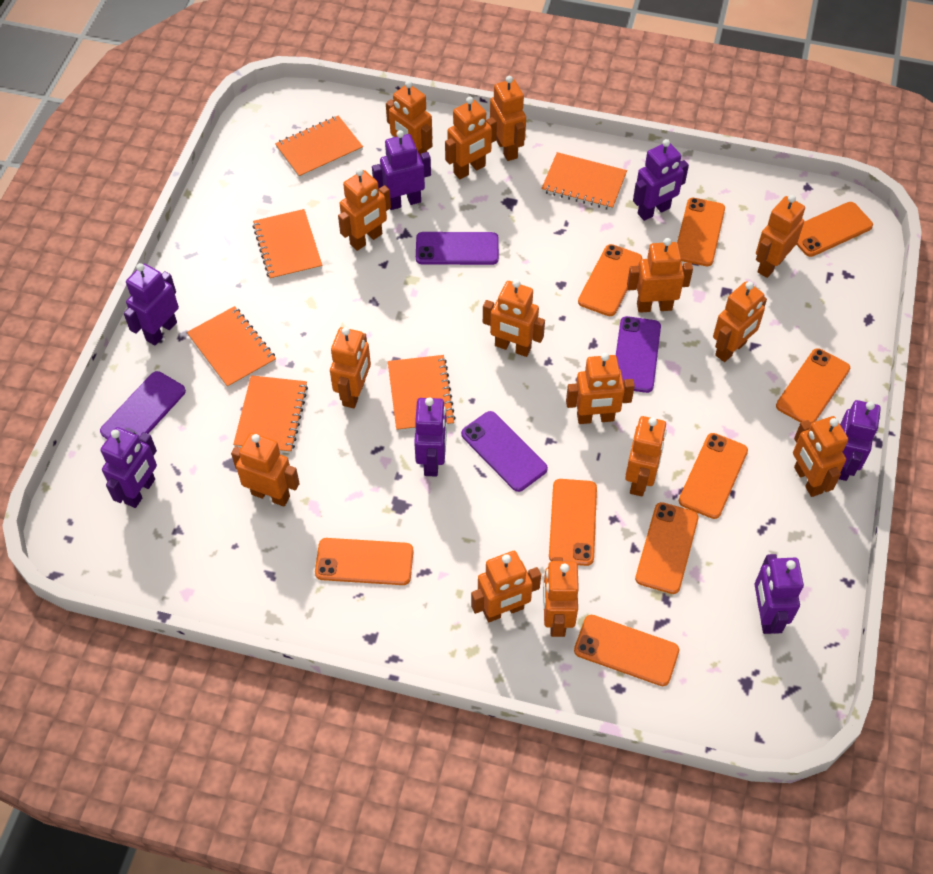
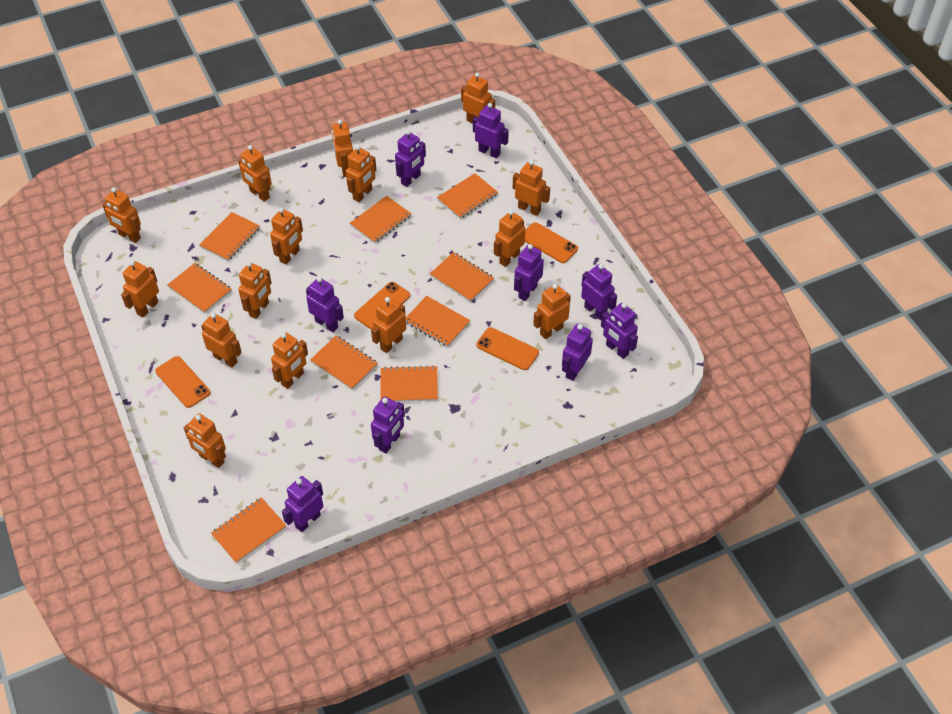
orange notebook: [187,306,276,388] [233,375,308,453] [253,209,323,281] [275,115,363,178] [388,355,456,432] [541,152,627,210] = 6 -> [168,263,232,313] [199,212,260,261] [211,497,286,563] [310,335,378,390] [350,196,412,243] [380,365,438,402] [406,296,470,347] [430,252,494,302] [437,173,498,219] = 9
orange phone: [315,538,414,585] [549,479,597,566] [574,615,679,686] [578,244,642,316] [635,502,699,594] [677,198,725,266] [679,433,748,519] [776,348,850,424] [796,202,873,257] = 9 -> [155,356,210,408] [354,282,410,329] [476,327,539,370] [525,222,578,263] = 4
purple phone: [100,371,186,439] [416,232,499,265] [461,411,548,492] [616,316,661,393] = 4 -> none = 0
purple robot: [100,427,157,508] [124,263,179,345] [372,130,431,210] [414,397,447,476] [633,139,689,221] [755,554,804,634] [839,400,881,481] = 7 -> [282,476,323,532] [306,277,344,332] [371,396,405,453] [395,130,426,187] [473,103,509,158] [514,244,544,301] [562,324,593,381] [581,264,617,320] [601,303,638,359] = 9

